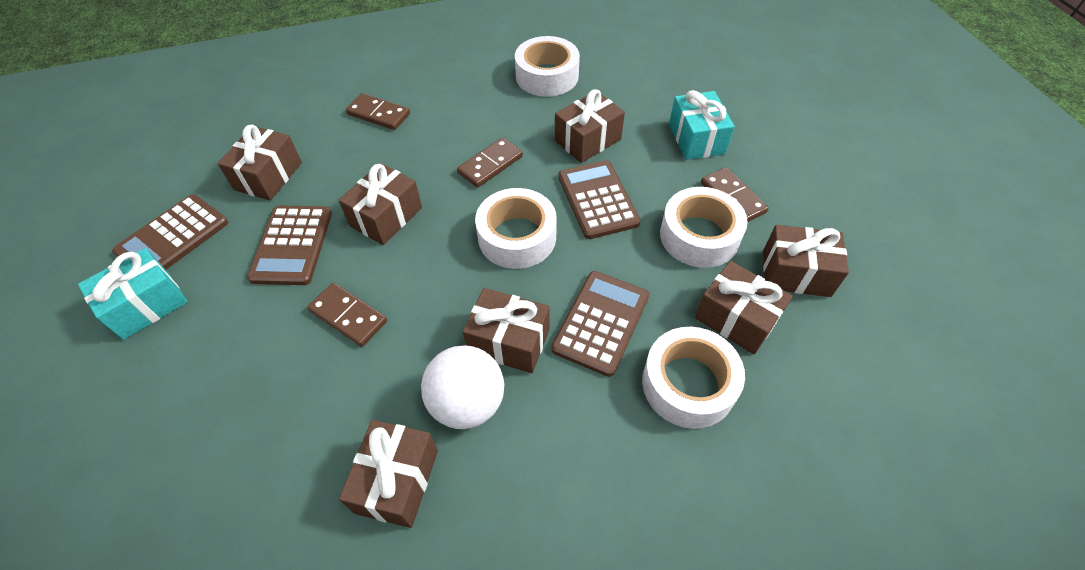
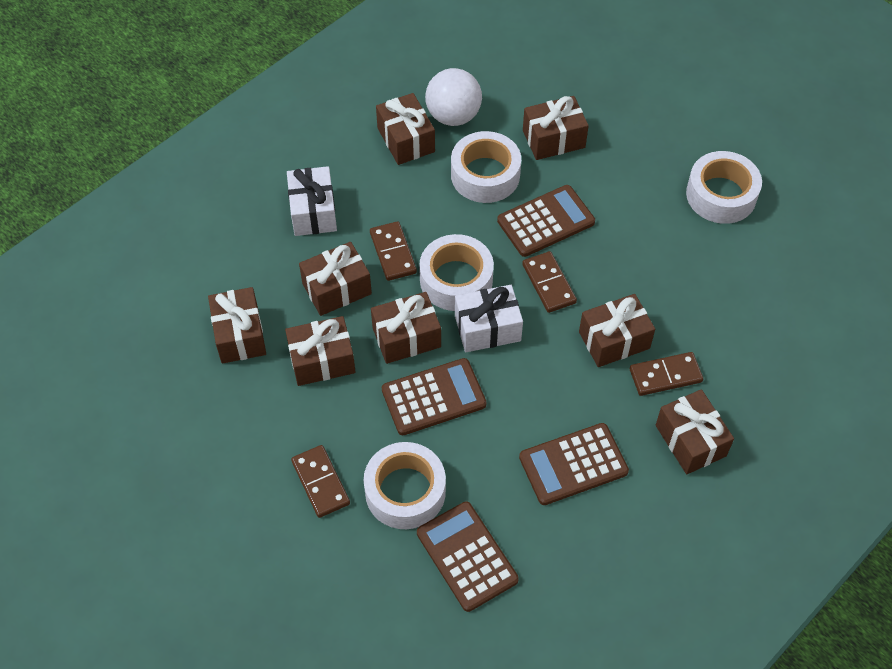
brown gift: [218,125,302,201] [339,163,422,245] [339,420,438,528] [463,288,549,373] [555,89,625,163] [695,261,793,354] [763,225,849,297] = 7 -> [208,287,266,364] [285,316,355,386] [299,242,372,316] [371,292,441,364] [376,93,435,165] [523,96,589,160] [579,294,655,367] [656,389,734,474] = 8
turquoise gift: [78,248,188,340] [669,90,735,160] = 2 -> none = 0
white gift: none = 0 -> [287,166,337,236] [455,285,523,352] = 2

